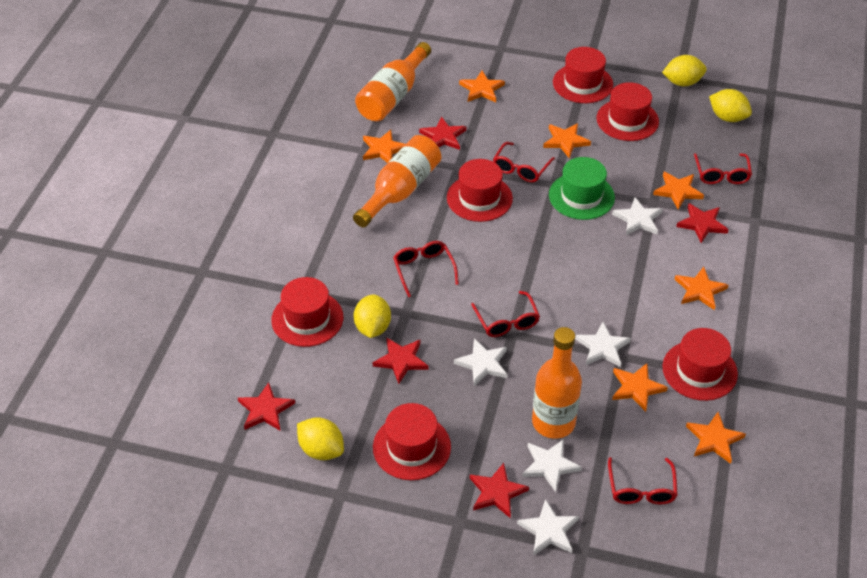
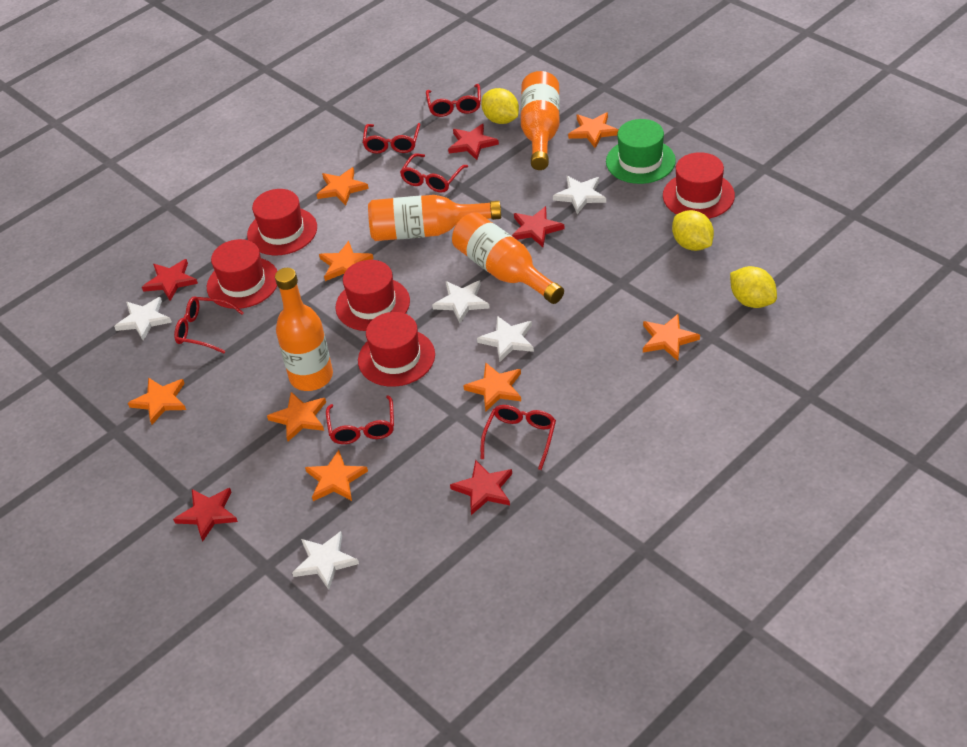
orange bottle: [353,135,441,228] [355,42,431,121] [532,327,582,439] = 3 -> [275,268,333,391] [368,195,501,241] [452,212,564,304] [520,71,560,170] = 4
orange star: [363,130,406,163] [459,71,505,102] [543,123,591,158] [612,363,668,412] [653,172,704,209] [674,267,729,310] [686,412,746,464] = 7 -> [128,378,186,425] [267,392,326,441] [305,450,368,501] [316,167,369,206] [319,241,374,281] [463,363,521,411] [568,112,618,148] [643,314,700,361] = 8
red glasses: [393,241,459,297] [471,291,540,337] [493,142,555,182] [608,457,678,505] [694,153,752,184] = 5 -> [174,296,244,353] [326,395,394,444] [363,123,420,153] [400,153,468,193] [426,84,481,117] [481,405,556,470] = 6
red hat: [271,277,343,347] [373,403,451,480] [447,159,513,222] [553,47,613,103] [597,82,659,141] [662,328,738,401] = 6 -> [207,239,277,309] [247,189,317,255] [335,260,410,331] [358,312,435,387] [663,152,735,219] = 5
yellow lemon: [297,417,344,460] [354,294,391,338] [662,55,707,86] [709,89,752,122] = 4 -> [481,88,519,124] [672,210,714,251] [730,266,777,308] = 3

